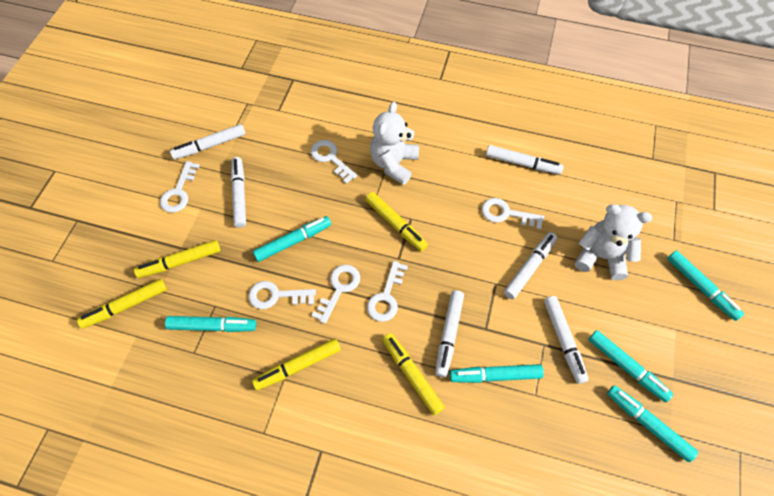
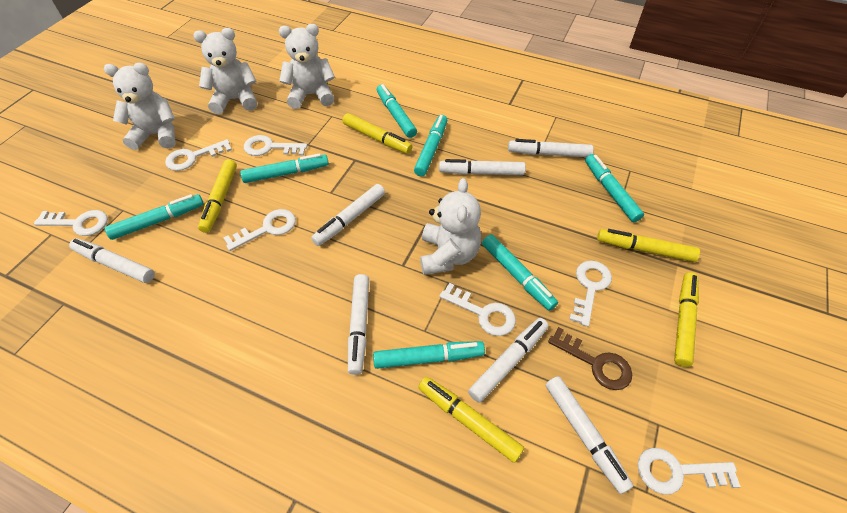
brown key: none = 0 -> [548,327,632,390] = 1
turquoise marker: [165,316,256,332] [253,216,331,262] [450,364,544,383] [588,330,673,402] [607,385,698,462] [667,250,744,321] = 6 -> [105,194,204,240] [240,153,329,183] [373,341,485,369] [377,84,417,138] [414,115,447,176] [482,234,558,311] [585,154,644,222] = 7
white key: [160,161,200,213] [248,281,316,309] [311,140,357,184] [312,265,360,324] [367,261,408,322] [482,198,544,229] = 6 -> [34,210,108,236] [165,139,232,171] [224,209,296,251] [244,135,308,156] [439,283,516,336] [569,261,612,327] [638,448,741,495] = 7
white marker: [170,124,246,160] [231,157,246,228] [435,290,464,377] [486,145,564,174] [504,232,557,299] [544,296,589,384] = 6 -> [69,238,155,283] [311,184,385,246] [348,274,369,375] [439,159,526,175] [468,318,549,403] [508,139,594,157] [545,376,633,494] = 7
white teddy bear: [370,102,420,185] [575,204,652,280] = 2 -> [104,63,176,150] [193,28,257,114] [279,24,335,109] [420,178,481,275] = 4

